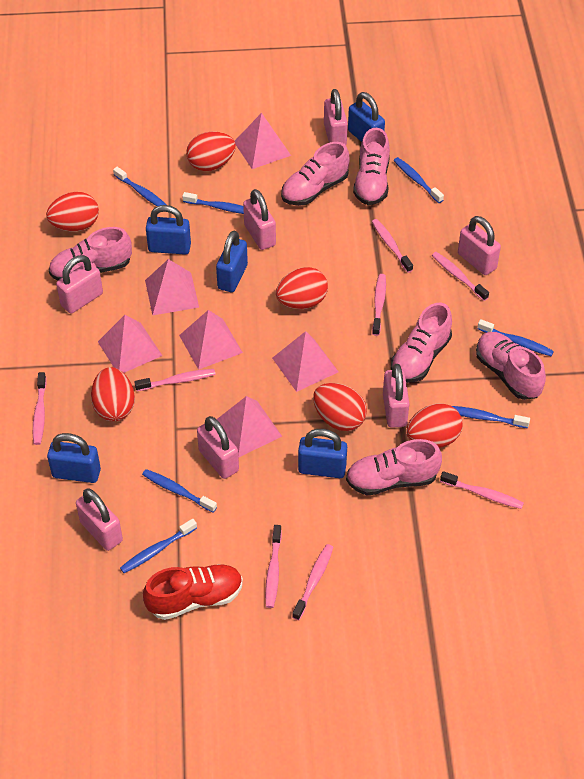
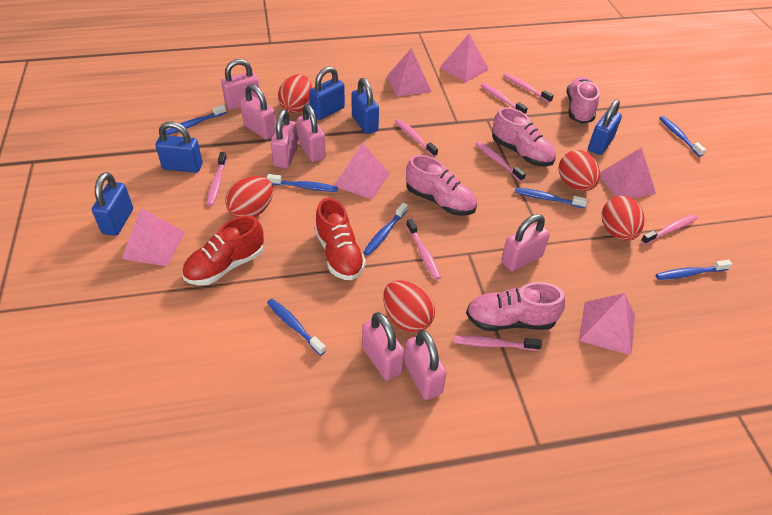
pink shoe: [49,227,132,281] [281,142,349,206] [346,439,442,495] [353,128,390,205] [391,303,452,383] [476,332,546,400] = 6 -> [406,155,477,216] [466,282,565,331] [492,107,556,166] [567,77,599,123] = 4
red egg: [46,192,99,231] [91,367,135,421] [186,132,236,171] [276,267,328,309] [313,383,367,431] [406,403,463,448] = 6 -> [225,176,273,217] [278,74,313,113] [383,280,435,333] [559,150,600,191] [602,196,644,241] = 5
red shoe: [143,564,243,620] = 1 -> [182,215,264,285] [315,198,366,280] = 2

